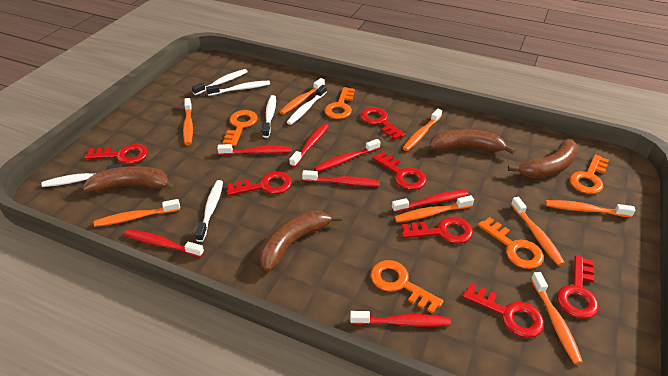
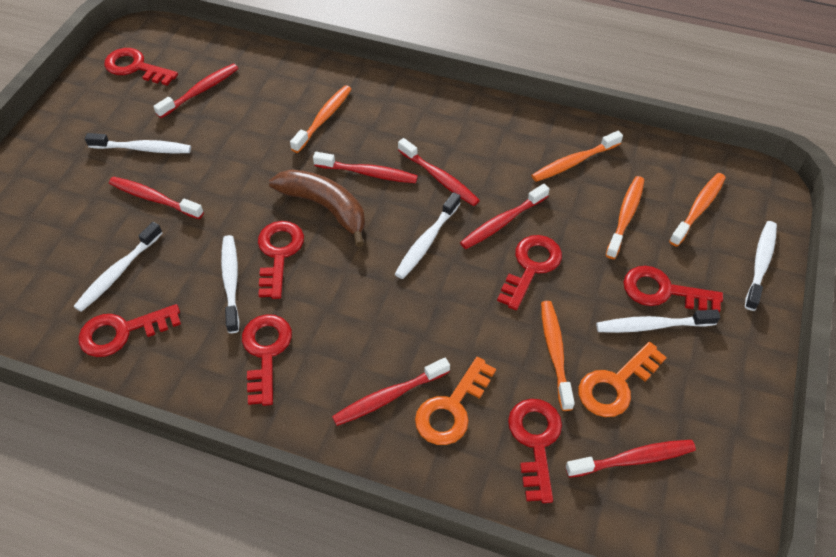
brown banana: [82,166,176,193] [260,210,342,272] [429,129,516,154] [508,139,578,178] = 4 -> [269,169,365,247] = 1
orange key: [223,110,258,146] [324,87,355,119] [371,260,443,314] [478,217,544,269] [570,154,609,194] = 5 -> [415,357,496,445] [578,342,667,417] = 2
orange toothbrush: [94,199,180,227] [183,98,193,145] [280,78,325,115] [394,195,474,223] [403,109,442,151] [511,197,565,266] [531,272,583,364] [545,200,635,217] = 8 -> [290,85,352,153] [531,131,623,182] [541,301,575,411] [606,176,644,259] [669,173,726,247] = 5

